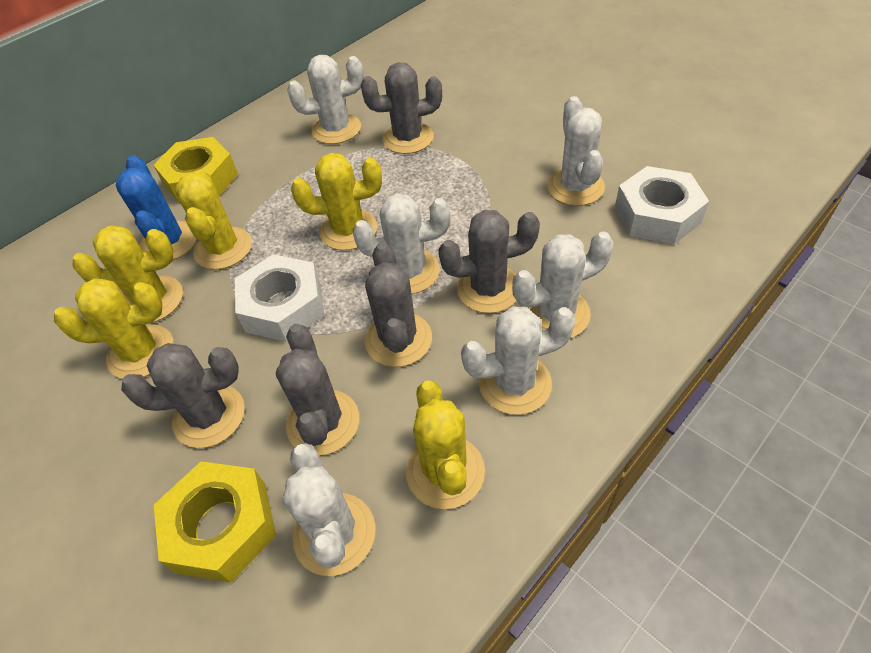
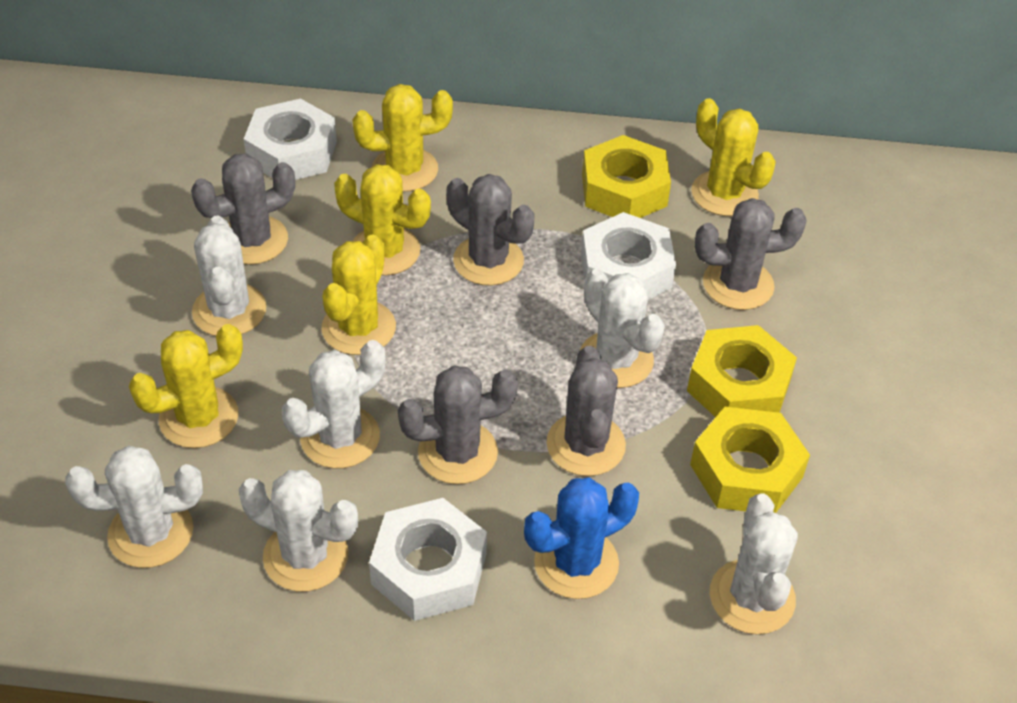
white nut: [235,254,324,342] [615,166,709,245] = 2 -> [244,98,337,180] [369,498,487,621] [581,212,676,300] = 3
yellow nut: [153,137,238,204] [154,461,276,583] = 2 -> [582,135,671,218] [687,325,797,417] [690,407,810,513] = 3

